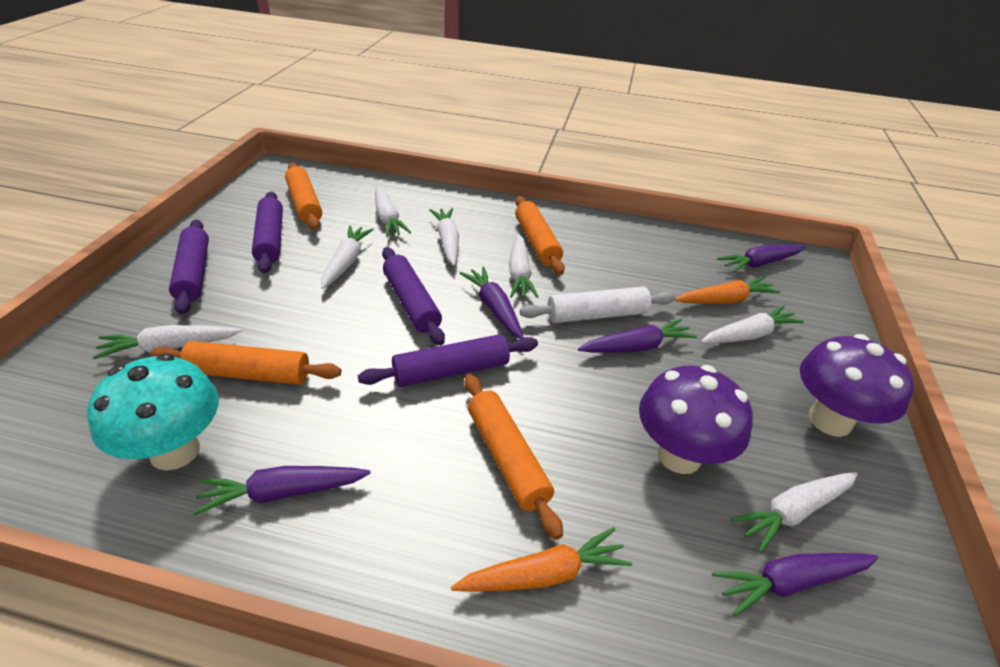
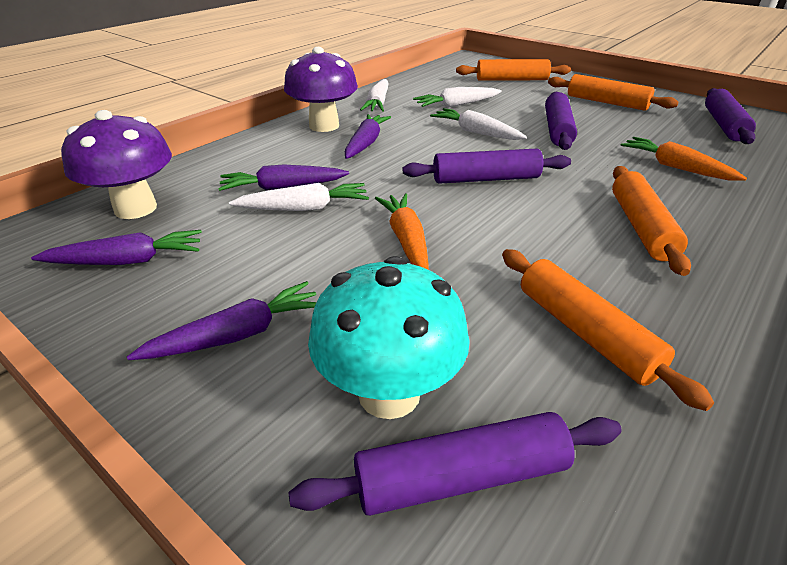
purple carrot: [193,466,371,515] [460,267,524,339] [578,319,697,353] [712,553,878,616] [717,245,805,273] = 5 -> [31,230,202,265] [127,281,316,360] [218,165,349,191] [345,114,391,159] = 4
white carrot: [93,325,242,359] [321,225,374,289] [375,186,411,237] [429,208,459,266] [509,234,538,298] [701,305,804,343] [731,472,858,553] = 7 -> [229,183,369,211] [360,79,389,112] [413,87,502,108] [430,108,527,140] = 4
white rolling pin: [520,287,675,323] = 1 -> none = 0

